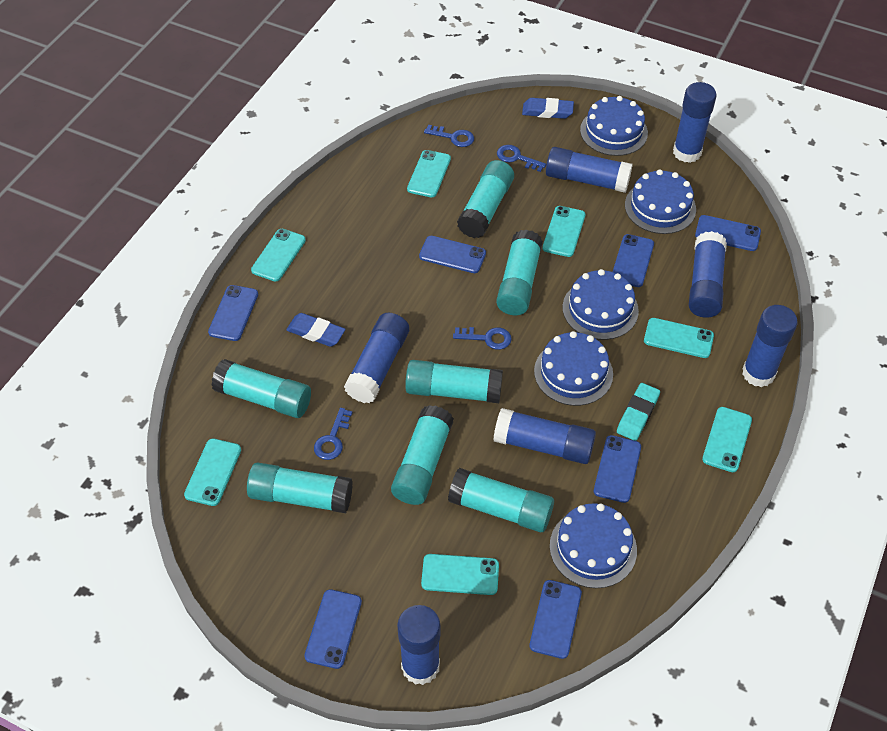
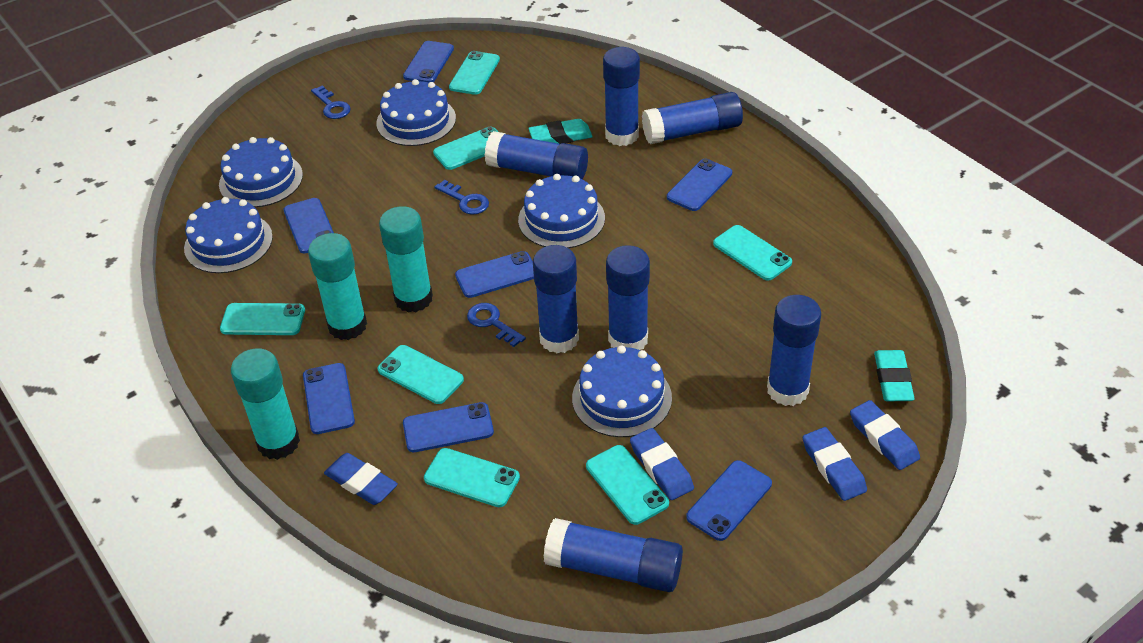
blue eraser: [286,313,346,347] [522,98,574,119] = 2 -> [324,453,398,505] [630,428,694,500] [803,427,867,501] [850,400,920,470] = 4
blue key: [314,408,353,460] [424,125,474,147] [453,327,512,350] [497,145,546,172] = 4 -> [311,85,351,119] [435,180,489,215] [467,303,526,347] = 3
turquoise eraser: [617,383,660,441] = 1 -> [528,119,593,144] [874,350,915,401] = 2
turquoise glue stick: [211,359,311,418] [247,462,353,513] [391,405,454,505] [405,360,503,403] [448,468,554,532] [457,160,514,238] [496,230,543,315] = 7 -> [231,348,300,460] [308,233,367,340] [379,206,433,313] = 3

